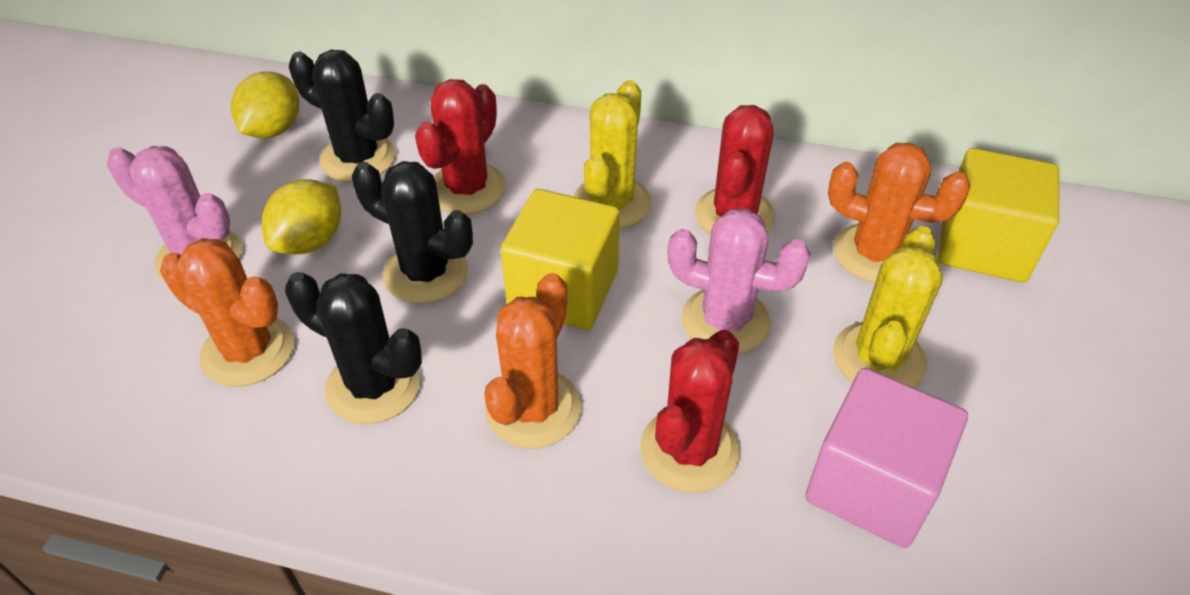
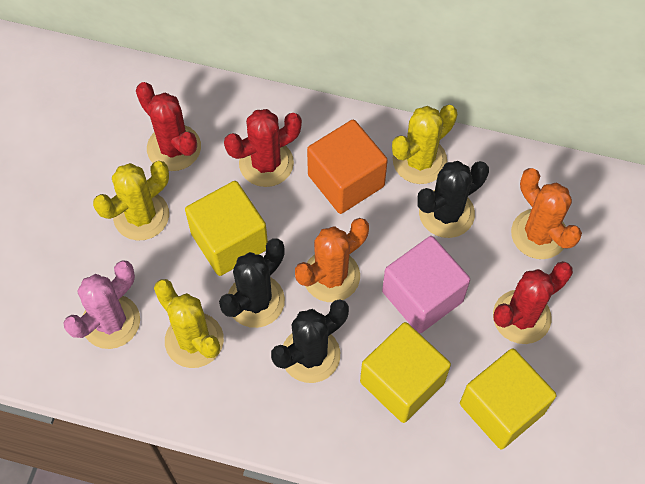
orange cactus: [160,238,294,387] [484,273,581,448] [828,143,970,283] = 3 -> [295,218,369,302] [511,168,582,259] = 2
orange cube: none = 0 -> [307,120,388,214] = 1
pink cactus: [107,146,242,281] [668,209,811,354] = 2 -> [63,260,140,349] = 1
yellow cactus: [573,80,652,229] [833,226,943,388] = 2 -> [93,161,169,241] [154,279,224,368] [392,105,457,184] = 3
yellow cube: [501,189,620,330] [938,148,1059,282] = 2 -> [185,181,268,276] [360,322,451,423] [460,348,557,449] = 3
yellow lemon: [231,71,299,138] [262,179,341,254] = 2 -> none = 0

